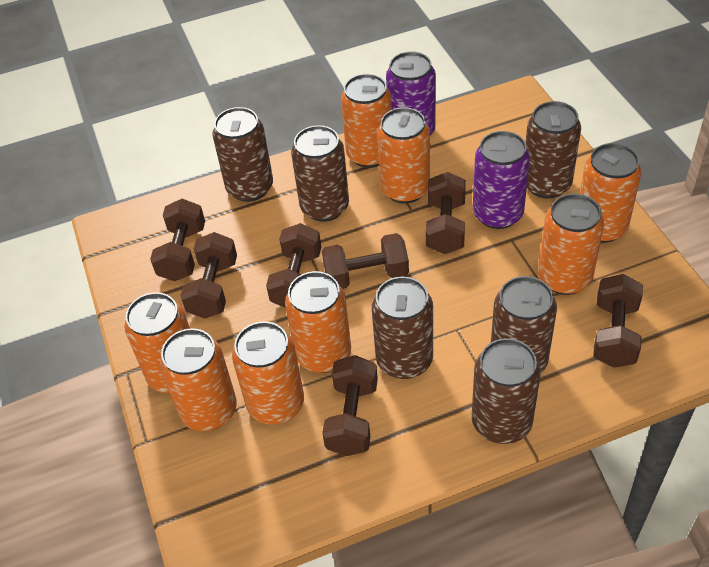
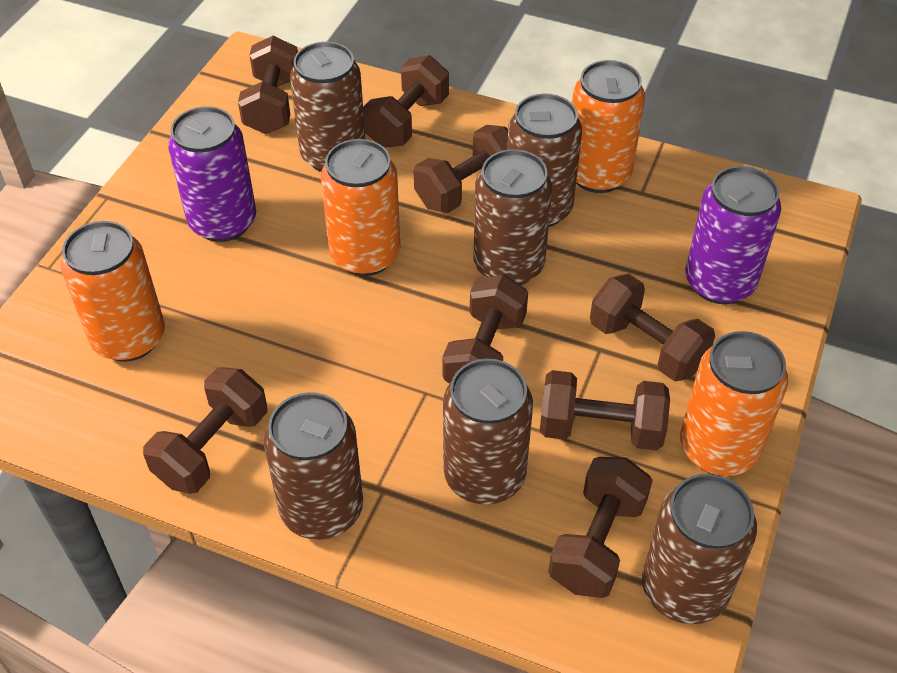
brown dumbbell: [150,199,205,282] [180,232,237,319] [266,223,321,308] [322,233,409,289] [322,355,378,456] [426,172,466,254] [593,274,643,368] = 7 -> [143,367,267,494] [238,36,298,134] [363,55,449,148] [414,125,508,213] [442,274,528,384] [540,370,670,451] [548,457,653,598] [590,274,715,381] = 8
orange can: [124,292,190,393] [160,328,237,431] [232,321,304,424] [285,271,351,373] [341,74,392,168] [377,107,430,204] [538,194,604,295] [580,143,642,243] = 8 -> [61,221,165,362] [321,139,401,276] [572,60,645,193] [680,331,788,476] = 4

